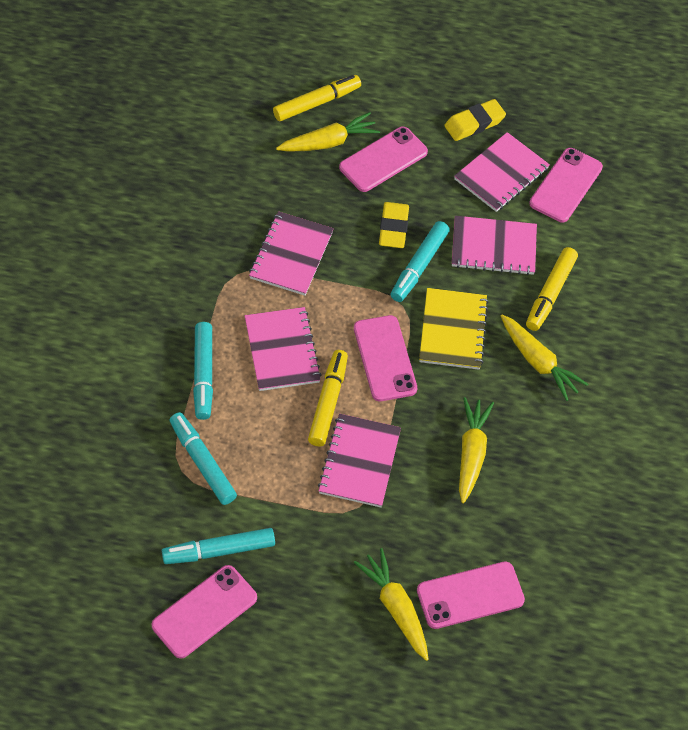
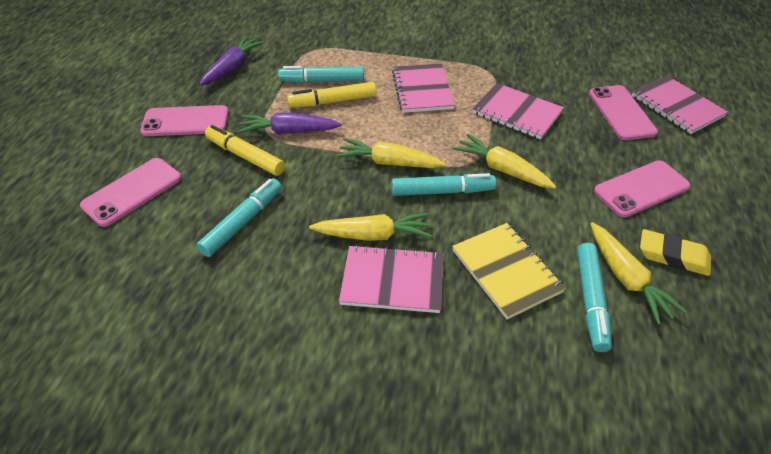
pink notebook: [245,307,322,391] [249,211,334,296] [318,414,401,507] [452,216,537,275] [454,132,550,212] = 5 -> [339,245,443,313] [392,63,455,113] [472,83,564,139] [632,76,728,134] = 4
pink phone: [151,565,257,659] [339,127,428,192] [354,315,417,401] [417,562,525,629] [529,148,603,222] = 5 -> [80,158,181,227] [140,105,228,136] [589,85,658,140] [594,161,690,218] = 4
purple carrot: none = 0 -> [199,36,265,86] [237,113,342,134] = 2
yellow eraser: [379,202,409,248] [444,99,506,141] = 2 -> [640,229,711,276] = 1
yellow marker: [273,75,361,121] [308,350,348,447] [526,247,578,331] = 3 -> [205,125,285,176] [287,82,376,108] = 2

